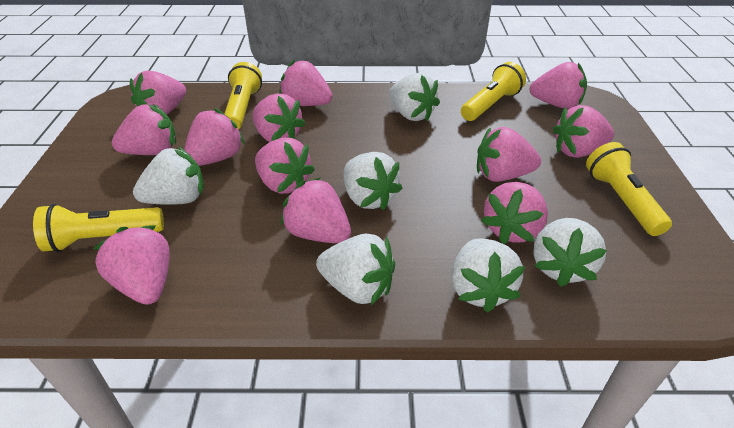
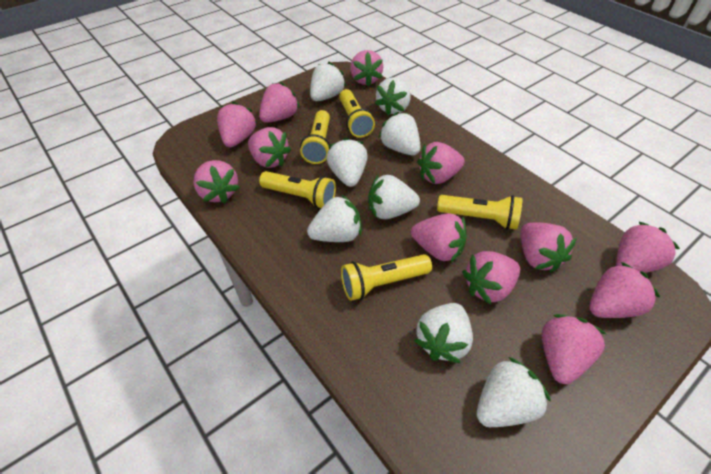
white strawberry: [133,147,204,205] [316,234,395,305] [344,152,403,210] [389,73,440,121] [452,238,525,313] [533,218,607,287] = 6 -> [307,194,362,242] [310,62,346,101] [327,138,368,187] [368,175,420,219] [375,78,411,116] [378,112,421,155] [414,303,473,363] [477,357,551,427] = 8
yellow flashlight: [33,204,164,252] [224,62,262,129] [461,62,526,121] [586,142,672,236] = 4 -> [259,171,336,209] [300,110,330,164] [339,89,375,138] [341,254,432,301] [437,195,522,230] = 5

